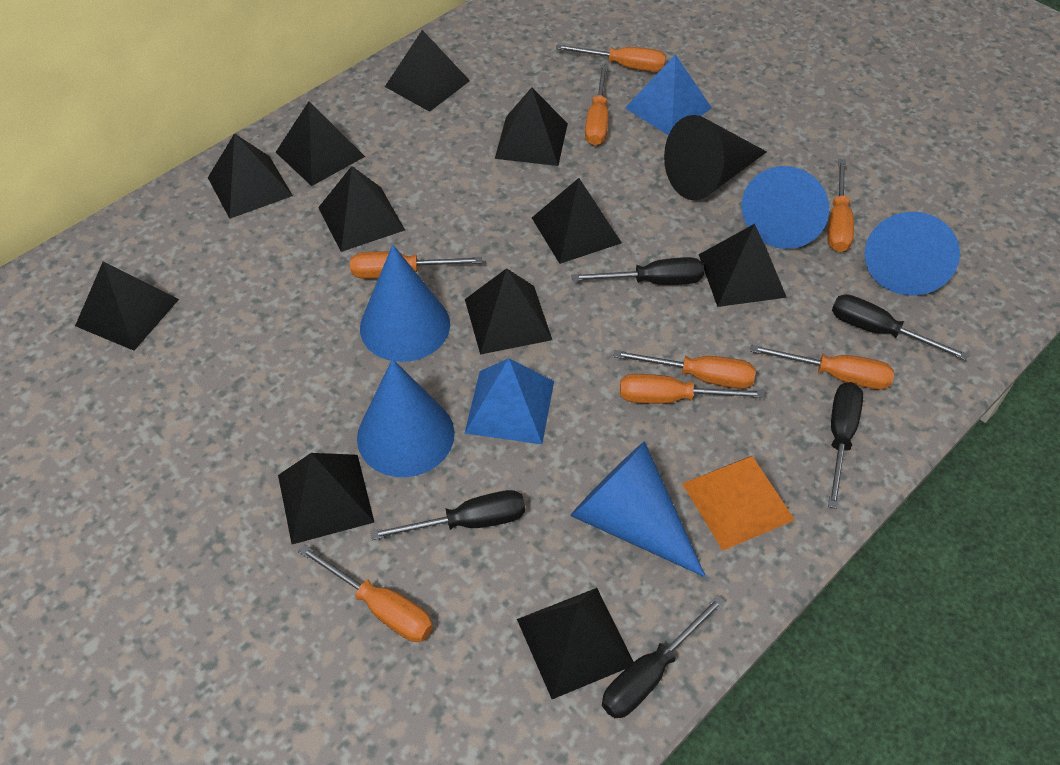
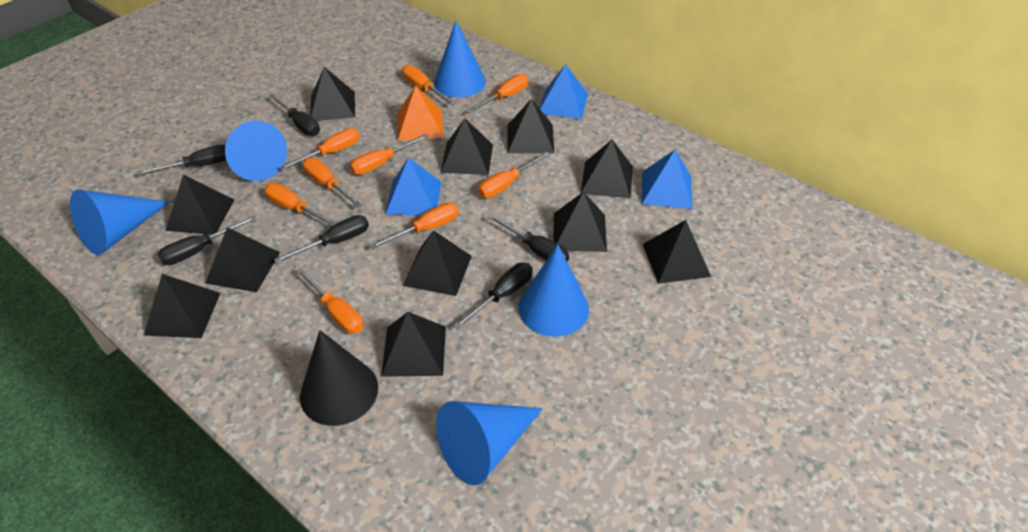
black screwdriver: [370,490,525,540] [571,257,704,285] [602,595,726,718] [828,382,863,509] [832,294,969,361] = 5 -> [137,145,226,175] [158,215,257,265] [269,94,320,136] [274,215,369,264] [453,263,533,329] [487,214,569,262] = 6
blue pyramid: [464,358,554,444] [625,54,712,135] = 2 -> [385,157,441,215] [539,64,588,119] [642,150,693,209] = 3
orange screwdriver: [298,544,433,642] [350,251,482,278] [556,44,666,72] [585,65,608,146] [613,350,756,389] [620,374,765,404] [750,344,894,390] [828,159,854,252] = 8 -> [264,183,337,226] [279,128,360,171] [296,268,363,334] [303,158,362,208] [350,134,429,175] [370,202,459,249] [402,65,455,105] [466,74,529,113] [478,152,550,198] = 9

